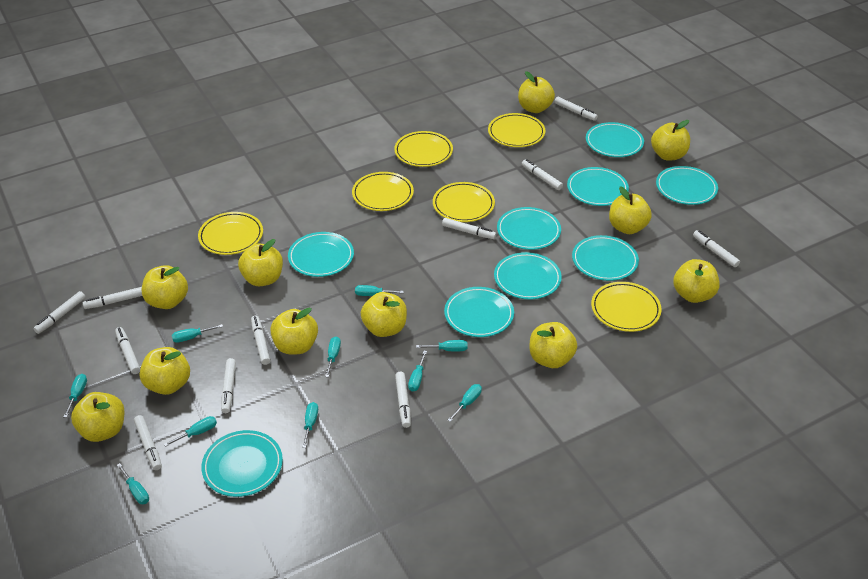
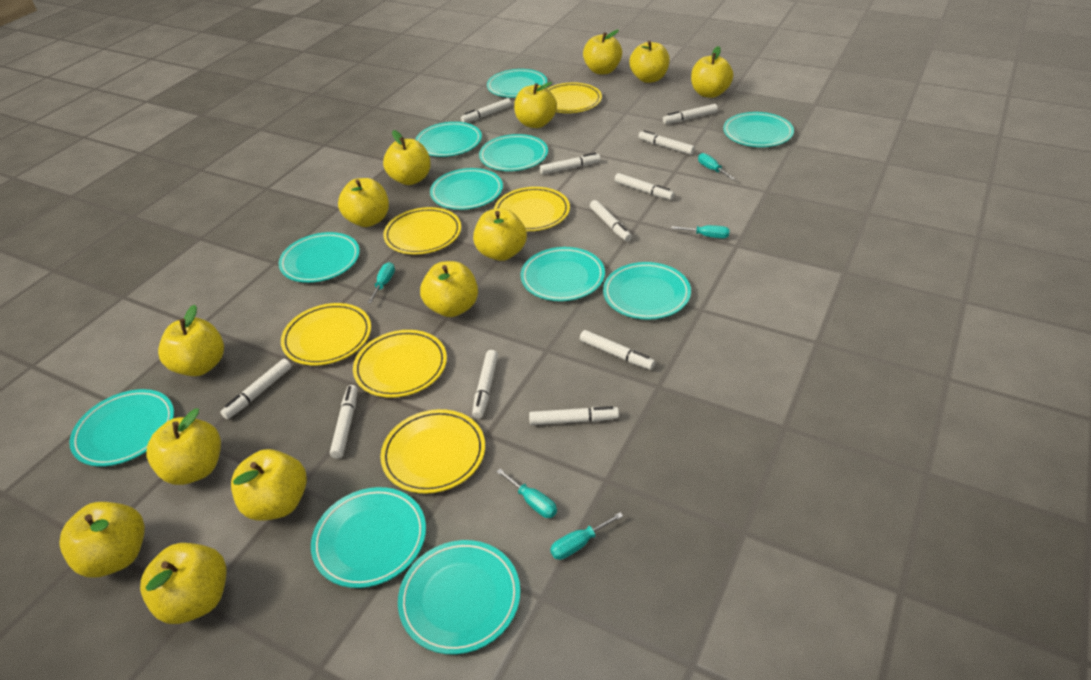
turquoise plate: [201,430,283,497] [288,232,354,277] [444,287,514,337] [494,252,562,299] [497,207,561,250] [567,167,629,206] [572,235,639,281] [586,122,644,157] [656,166,718,205] = 9 -> [69,389,174,467] [278,232,360,283] [311,487,426,588] [398,540,520,654] [415,122,482,157] [430,168,503,210] [479,134,548,171] [487,69,547,98] [521,247,605,301] [603,262,691,320] [723,112,794,147] = 11
turquoise screwdriver: [64,374,87,418] [117,463,149,504] [164,416,217,447] [172,324,223,343] [302,402,318,448] [325,336,341,377] [355,285,404,296] [408,351,427,392] [416,340,468,351] [447,384,482,422] = 10 -> [367,262,395,303] [496,469,557,518] [550,512,623,560] [671,225,730,238] [698,153,735,180] = 5
yellow apple: [71,392,124,442] [140,347,190,395] [142,265,188,309] [238,239,283,286] [270,308,318,355] [361,292,407,337] [518,71,555,113] [529,322,577,368] [609,186,652,234] [651,120,690,160] [673,259,720,303] = 11 -> [59,502,145,578] [140,543,227,624] [146,409,221,485] [158,305,224,376] [231,449,307,521] [338,178,389,227] [383,130,431,185] [420,261,478,317] [473,208,527,261] [514,82,557,128] [583,30,622,74] [629,41,670,83] [691,46,733,98] = 13

